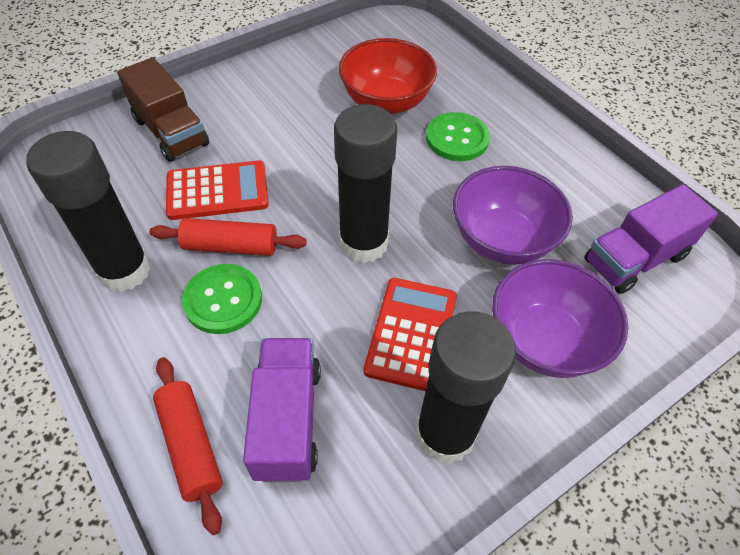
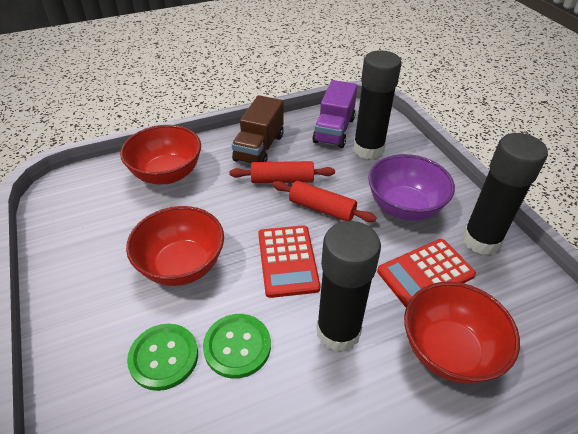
purple bowl: [453,166,573,265] [492,259,629,378] = 2 -> [368,154,455,221] = 1
purple truck: [243,338,321,482] [584,184,718,294] = 2 -> [312,80,357,148] = 1
red bowl: [339,38,437,114] = 1 -> [120,125,201,185] [126,206,224,286] [404,282,520,384] = 3

